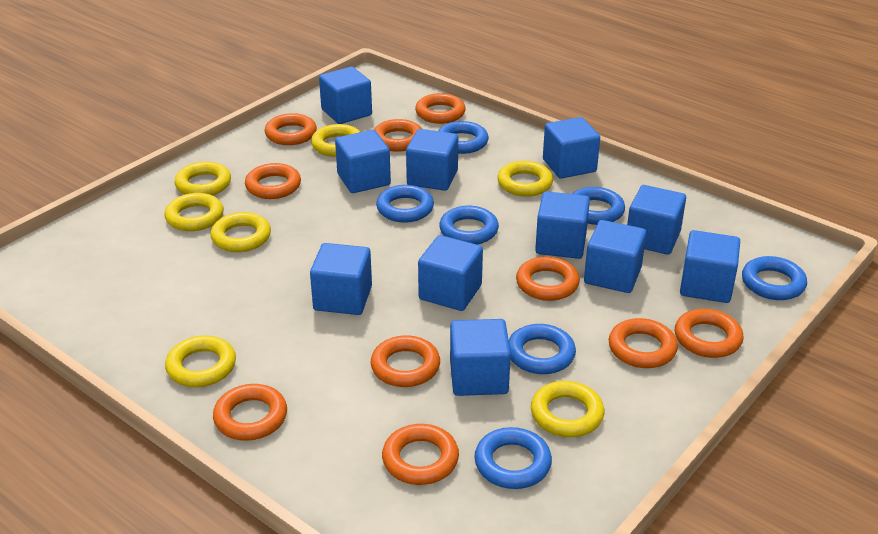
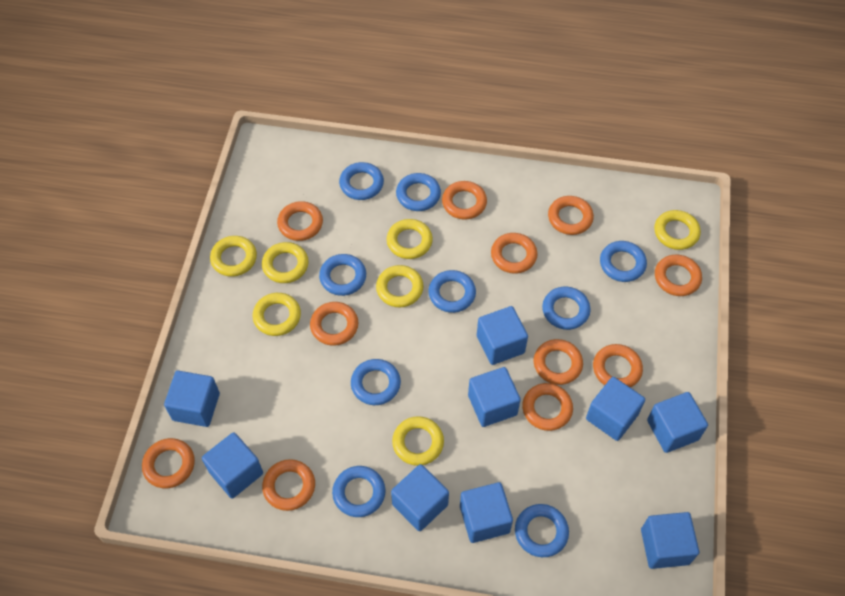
blue cube: [310,243,372,315] [319,67,372,124] [335,130,391,193] [406,129,458,191] [418,235,483,311] [450,319,511,396] [535,191,590,259] [543,117,600,179] [584,220,646,293] [627,185,686,255] [680,230,740,303] = 11 -> [164,371,220,427] [202,432,263,499] [391,464,449,531] [460,482,513,543] [468,367,521,427] [477,306,528,365] [586,377,645,441] [641,512,699,569] [647,392,708,453] = 9
blue ring: [376,185,434,223] [438,121,489,154] [439,206,499,245] [474,427,552,489] [509,324,576,374] [572,187,625,225] [742,256,807,300] = 7 -> [319,254,366,296] [332,466,385,517] [339,162,384,200] [351,359,401,405] [396,173,441,211] [428,270,476,313] [515,504,569,557] [542,287,591,330] [600,241,647,282] = 9
orange ring: [213,384,287,441] [245,163,301,199] [265,113,317,145] [371,335,440,387] [374,119,422,152] [382,424,459,485] [415,93,466,124] [516,256,580,301] [609,318,678,368] [675,309,744,358] = 10 -> [142,438,195,488] [262,459,315,511] [277,201,323,241] [310,302,358,346] [442,181,487,220] [491,233,537,274] [522,383,573,431] [534,339,583,385] [548,196,594,235] [593,344,643,388] [655,254,702,296] = 11

